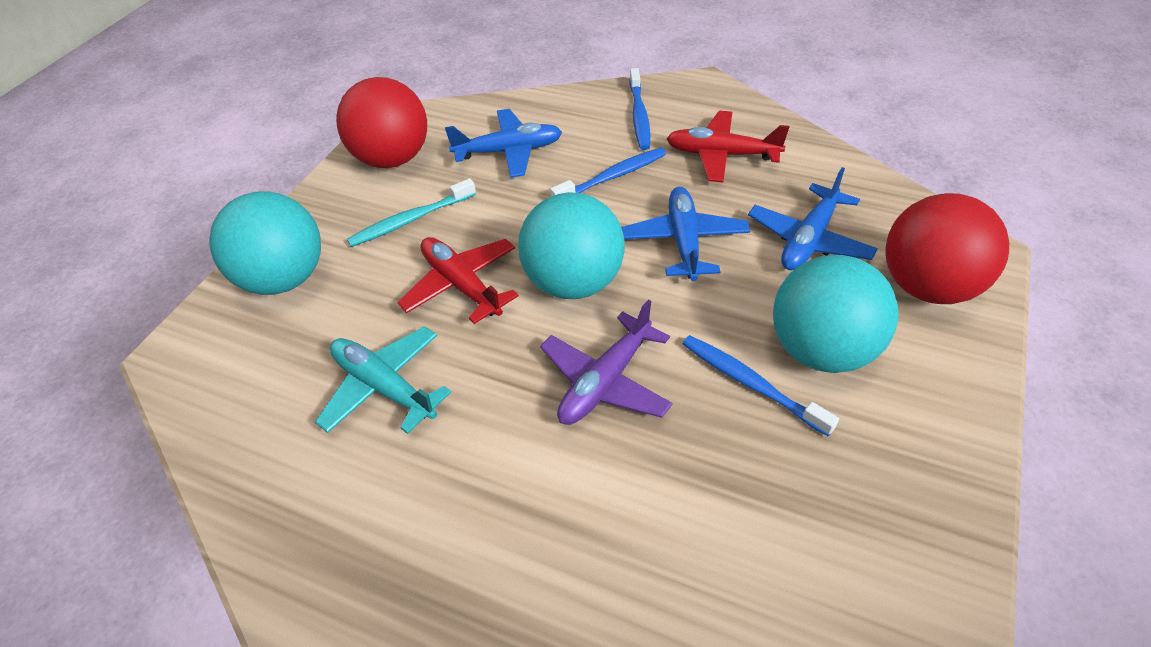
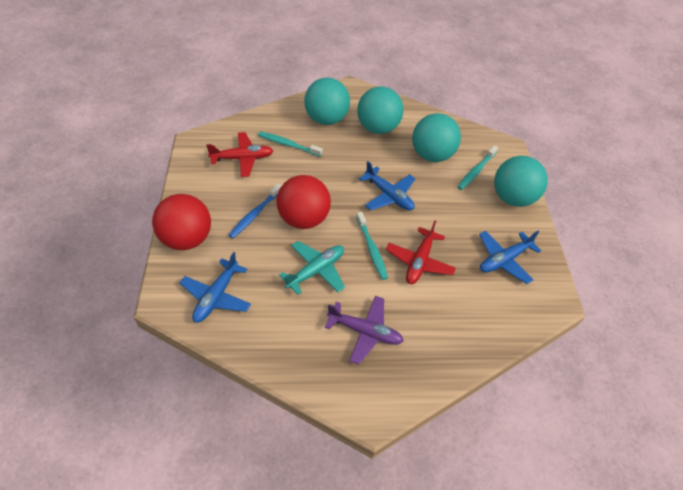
blue toothbrush: [550,148,666,197] [629,68,650,150] [682,335,839,436] = 3 -> [229,183,282,238] = 1
turquoise ball: [209,191,321,295] [518,192,625,299] [773,255,899,373] = 3 -> [304,78,350,125] [357,87,404,134] [412,113,461,162] [494,156,548,207] = 4
turquoise toothbrush: [347,178,476,247] = 1 -> [258,131,323,157] [356,212,388,280] [458,145,498,190] = 3

